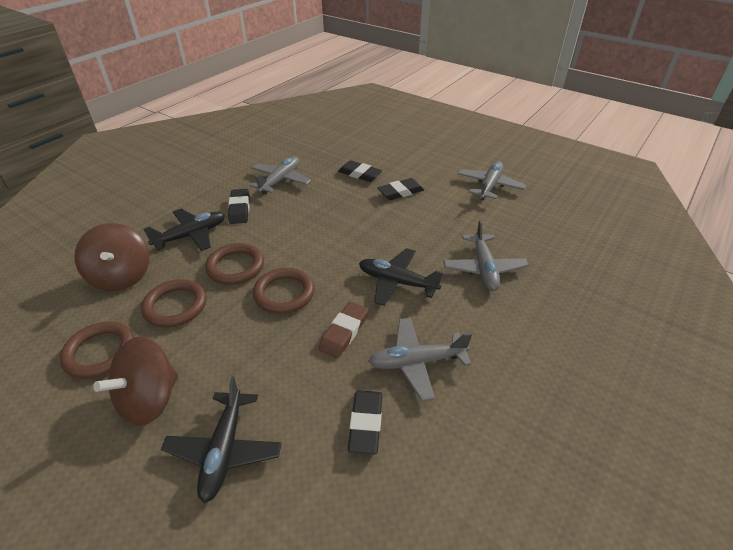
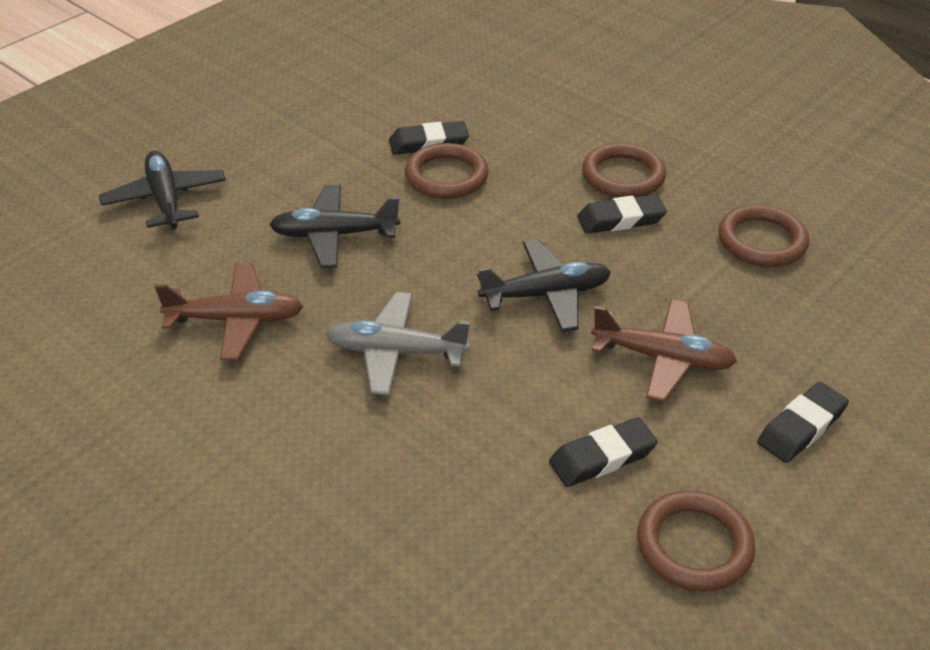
brown eraser: [318,302,369,358] = 1 -> none = 0
brown plane: none = 0 -> [155,263,303,360] [591,299,737,402] = 2
brown spinning top: [74,223,150,291] [93,337,178,426] = 2 -> none = 0
grey plane: [249,157,311,194] [368,318,472,401] [443,220,529,291] [458,161,526,201] = 4 -> [325,292,470,395] = 1

